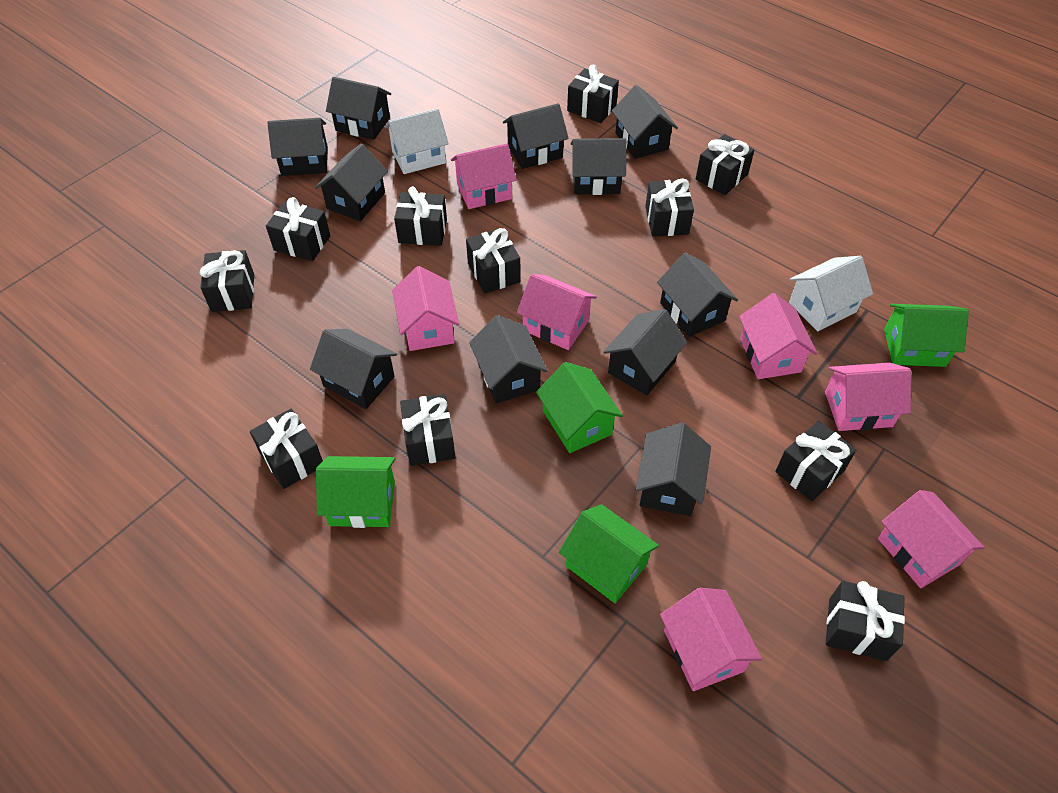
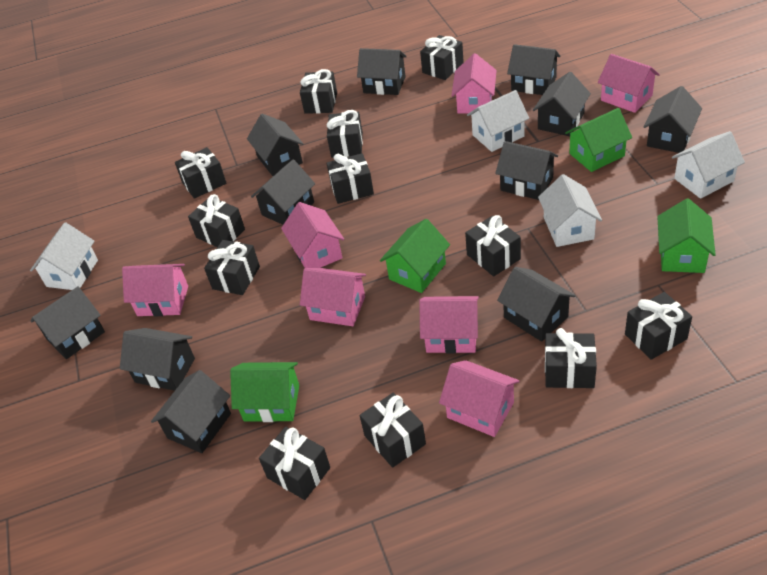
black gift: [200,250,254,312] [250,409,323,489] [266,197,330,261] [394,186,447,246] [400,394,455,466] [466,228,521,294] [567,64,619,123] [645,179,694,237] [696,134,754,195] [775,421,856,501] [826,581,905,661] = 11 -> [175,147,226,199] [188,194,245,247] [204,240,260,295] [259,427,330,500] [300,69,337,114] [326,153,374,204] [327,110,363,158] [360,393,426,468] [420,35,464,80] [465,215,521,276] [545,328,597,388] [625,292,692,360] = 12
white house: [385,109,449,174] [789,256,873,331] = 2 -> [30,223,98,290] [467,90,529,152] [538,174,602,247] [672,131,745,199] = 4

